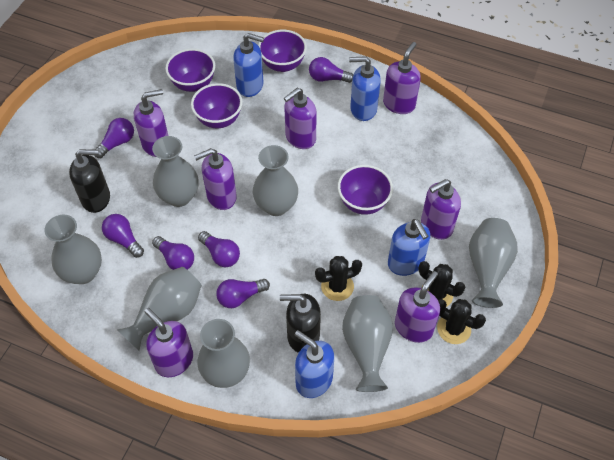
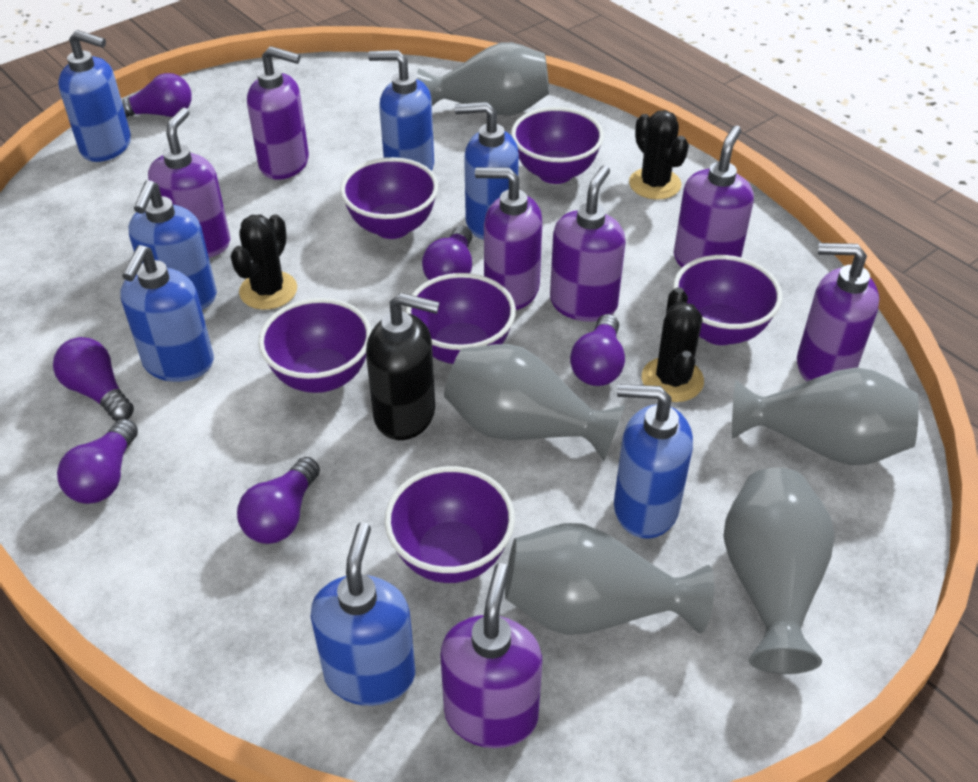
black soap dispenser: [69,149,110,213] [280,294,321,353] = 2 -> [366,293,440,440] = 1
blue soap dispenser: [233,33,264,97] [295,330,334,398] [349,56,381,121] [388,219,430,276] = 4 -> [58,30,131,162] [120,245,214,382] [128,180,217,310] [310,522,415,706] [368,50,434,171] [455,102,519,240] [614,384,693,539] = 7
grey vase: [45,215,102,284] [117,267,202,351] [152,136,199,207] [197,319,250,388] [253,145,298,216] [342,295,393,392] [469,218,518,308] = 7 -> [417,42,549,116] [444,344,625,461] [505,523,714,635] [724,468,835,674] [732,367,919,465] = 5
purple bowl: [166,49,215,92] [191,83,242,128] [258,30,307,72] [338,165,393,215] = 4 -> [258,298,372,393] [340,157,438,239] [385,466,515,583] [406,273,516,364] [511,107,604,184] [673,255,782,345] = 6

